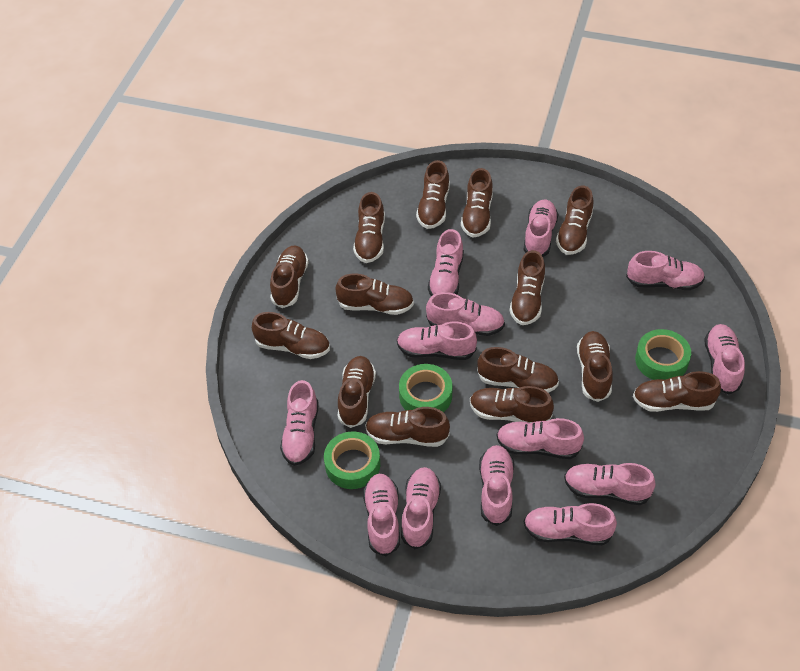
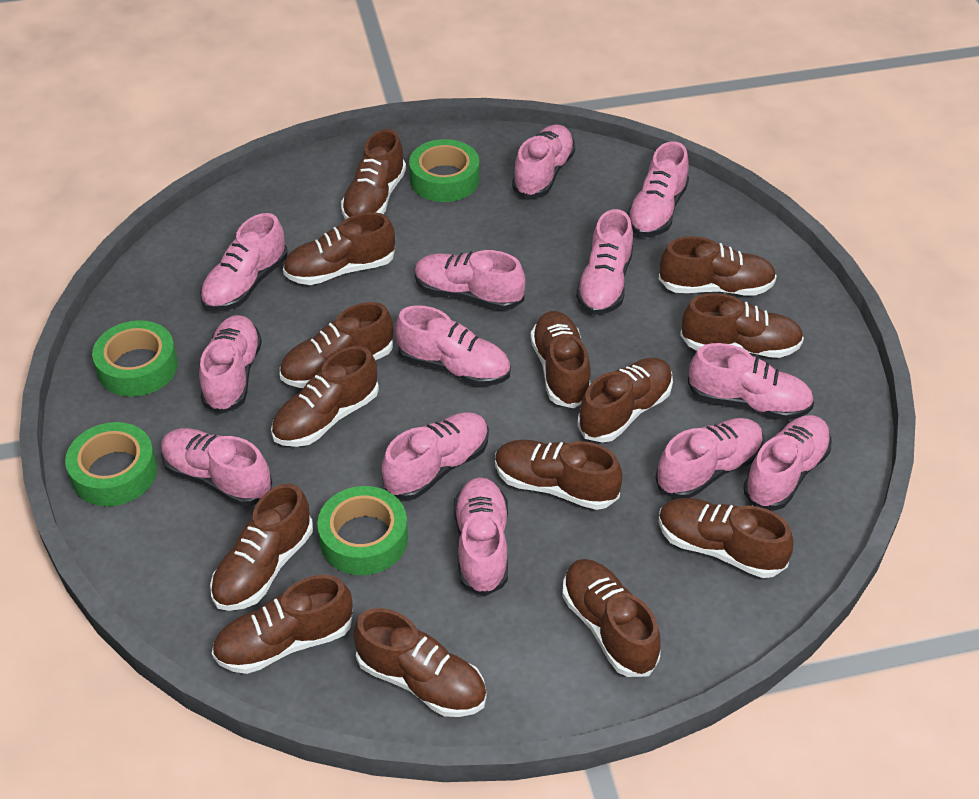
green tape: [324,431,380,489] [399,364,452,412] [635,329,691,380] = 3 -> [65,422,157,506] [92,320,178,397] [317,486,408,575] [409,139,479,202] = 4

